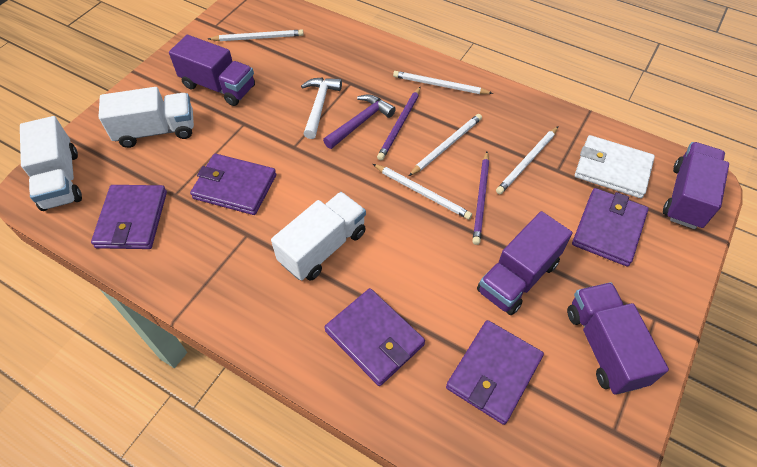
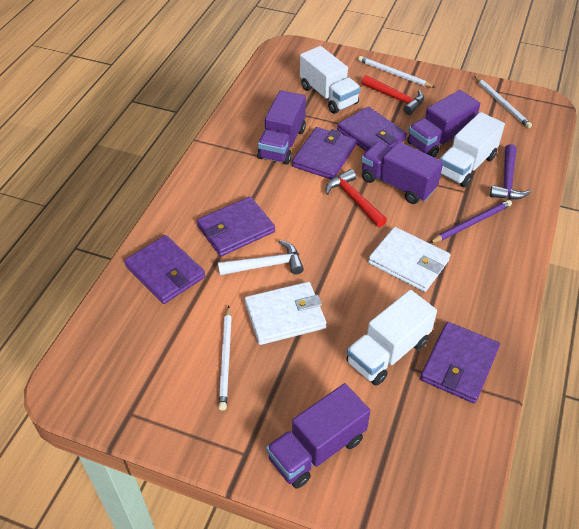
purple pencil: [377,87,420,160] [472,152,489,245] = 2 -> [430,200,512,243] = 1
red hammer: none = 0 -> [326,169,387,227] [361,75,424,115] = 2
white pencil: [208,30,304,41] [373,164,472,219] [393,71,493,94] [409,114,482,176] [496,126,559,194] = 5 -> [218,305,232,411] [358,56,436,88] [474,76,532,128] = 3
white wallet: [575,135,655,198] = 1 -> [245,282,326,345] [368,227,451,292] = 2

